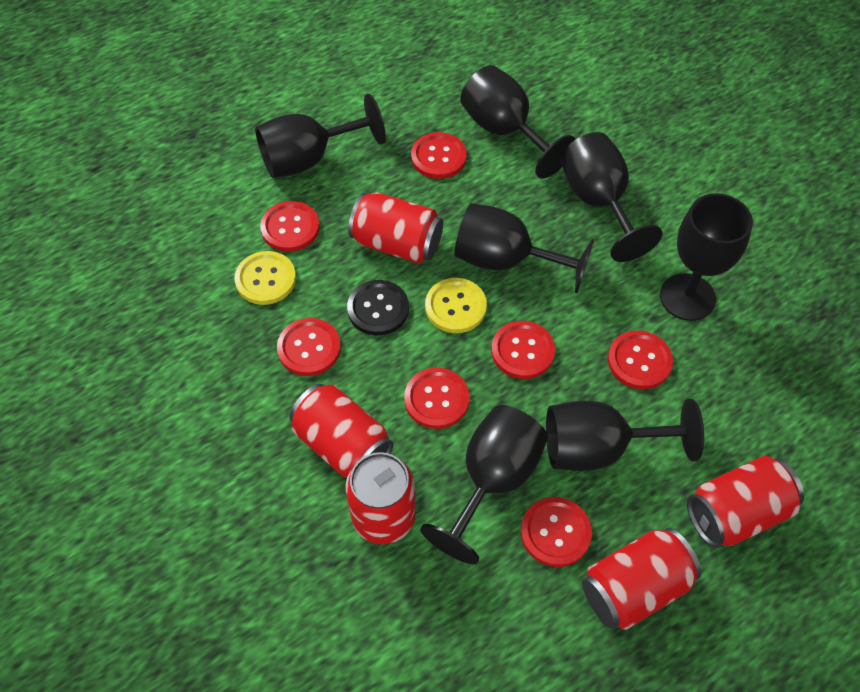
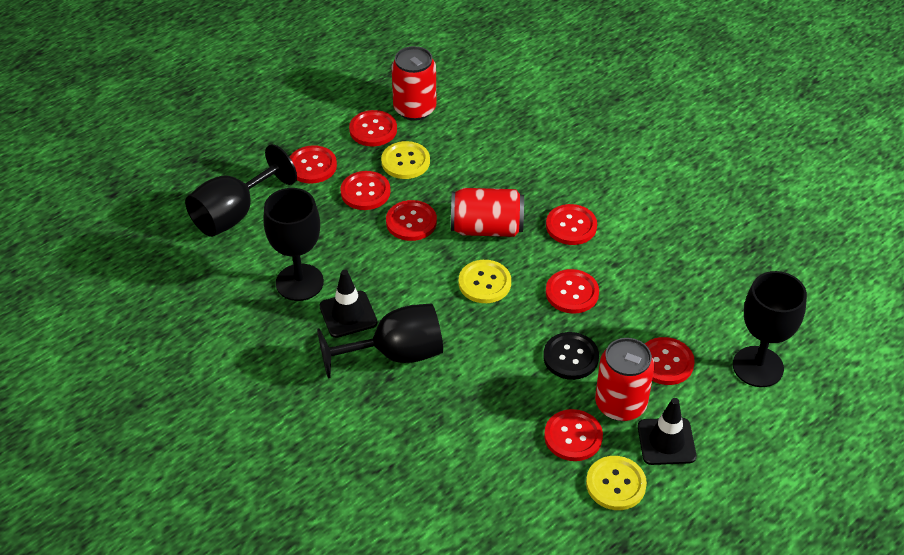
black goblet: [255,94,386,178] [420,405,548,564] [454,203,594,293] [460,65,576,179] [546,399,704,471] [561,132,663,262] [660,193,753,321] = 7 -> [185,144,297,237] [263,188,324,301] [317,303,443,379] [733,271,807,387] = 4
black traffic cone: none = 0 -> [320,270,377,338] [638,398,696,465] = 2
red button: [260,201,320,252] [277,318,341,376] [404,368,470,429] [411,132,467,179] [491,321,555,379] [521,497,592,567] [608,331,673,389] = 7 -> [290,145,337,184] [340,171,390,210] [349,110,397,146] [386,200,437,241] [544,409,603,461] [546,204,597,245] [546,269,599,314] [645,337,695,385] = 8
red can: [289,384,393,478] [346,452,416,544] [348,192,443,263] [582,528,701,630] [687,456,804,548] = 5 -> [392,46,436,121] [451,188,524,237] [595,338,655,421] = 3
yellow button: [235,251,296,305] [425,278,487,333] = 2 -> [381,141,430,179] [459,260,511,303] [586,456,647,510] = 3

